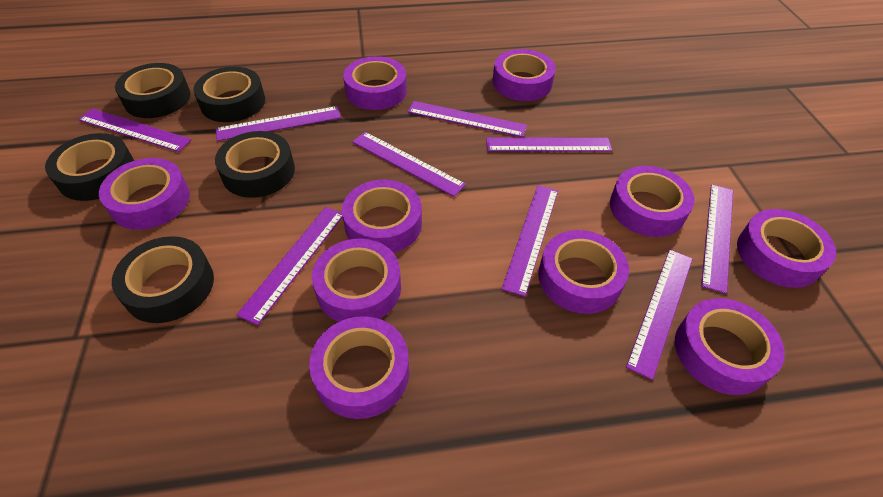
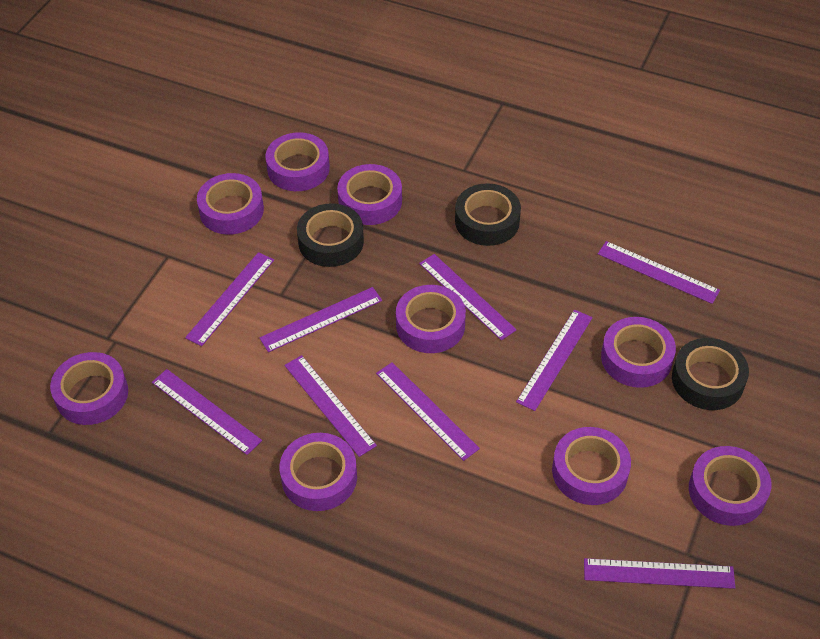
black tape: [45,133,135,201] [112,236,214,323] [115,63,191,118] [193,67,265,122] [215,131,295,198] = 5 -> [297,203,364,267] [455,183,521,246] [672,338,749,410] = 3
purple tape: [99,158,190,230] [309,316,409,419] [312,238,401,322] [342,180,422,253] [343,56,407,110] [493,49,556,101] [538,230,629,314] [610,166,695,237] [675,298,785,395] [737,209,836,288] = 10 -> [50,352,128,425] [197,173,264,235] [265,132,330,191] [280,433,357,511] [337,164,402,225] [396,285,466,353] [552,427,631,505] [601,317,676,388] [689,446,771,526] = 9

